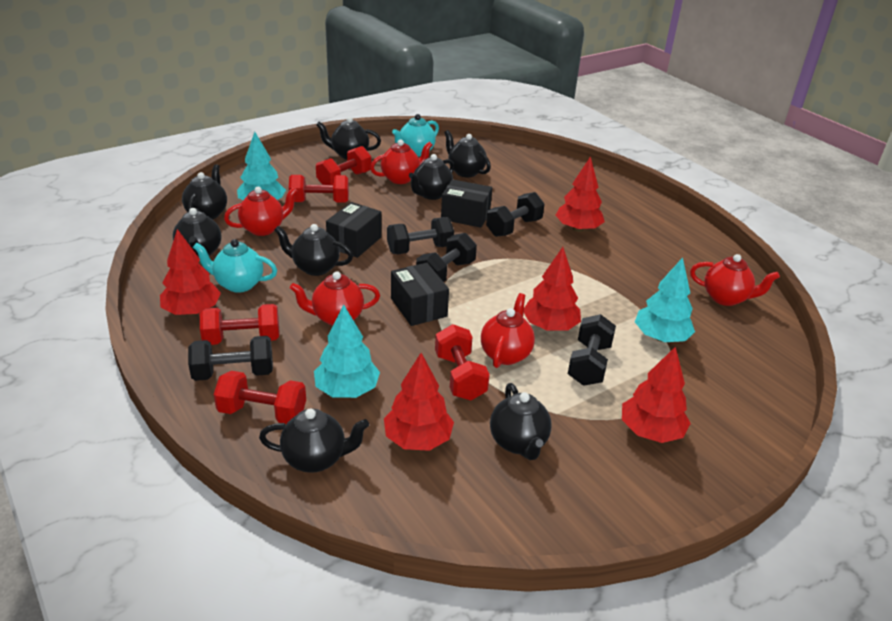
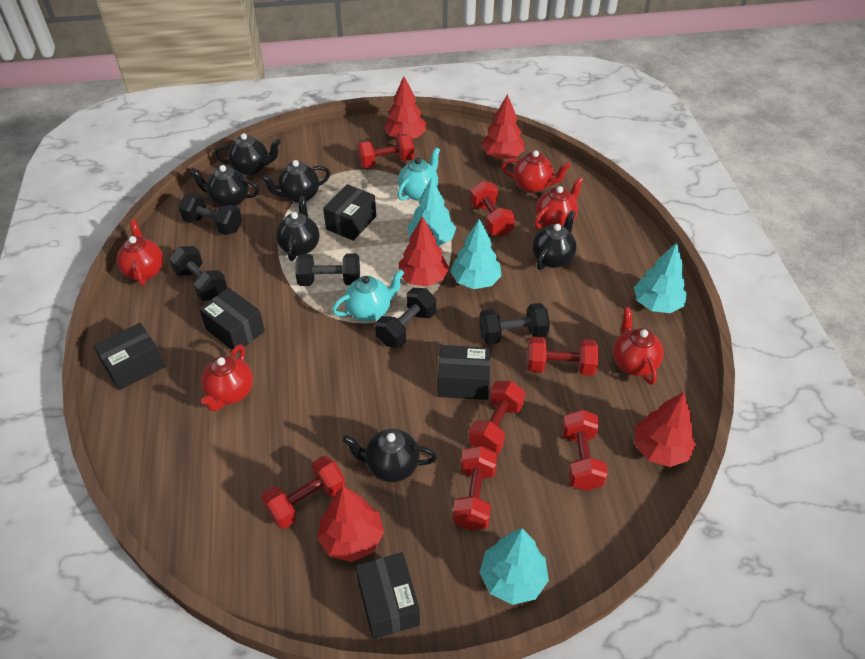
black box: [326,202,381,258] [391,263,449,326] [441,179,492,228] = 3 -> [94,323,165,390] [199,288,265,352] [323,184,376,241] [356,552,420,639] [438,345,491,400] = 5
black teapot: [173,208,222,257] [182,164,227,220] [259,408,369,473] [274,224,353,276] [316,117,381,159] [409,154,454,200] [444,130,491,177] [490,383,552,460] = 8 -> [189,165,259,207] [215,133,281,176] [261,160,330,203] [276,196,320,261] [343,429,437,482] [532,210,577,270] = 6
red dumbbell: [200,304,280,345] [214,371,306,424] [289,175,349,203] [316,146,371,185] [435,324,490,401] = 5 -> [261,456,345,529] [357,134,414,168] [453,446,498,530] [468,381,525,454] [470,181,515,237] [527,337,599,376] [562,409,608,491] = 7
turquoise tree: [237,132,286,200] [314,305,380,398] [635,257,695,342] = 3 -> [408,178,456,246] [450,219,502,289] [480,528,549,605] [634,242,687,313] = 4

